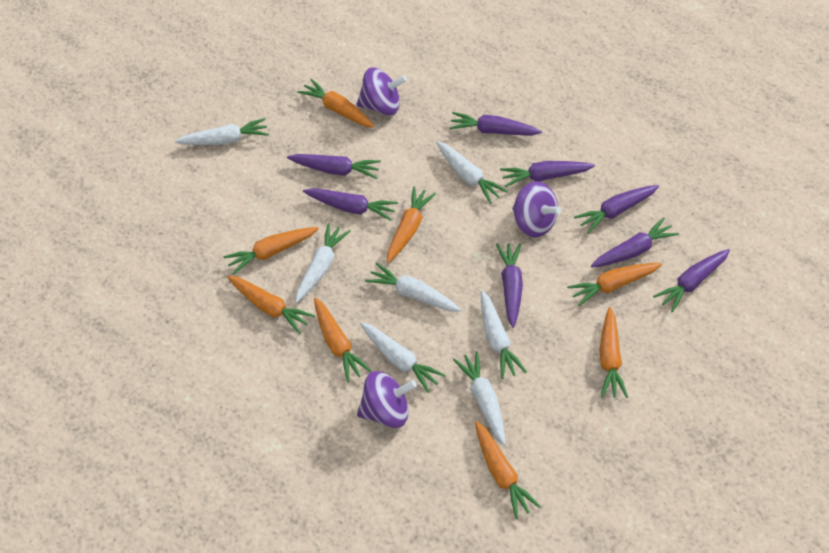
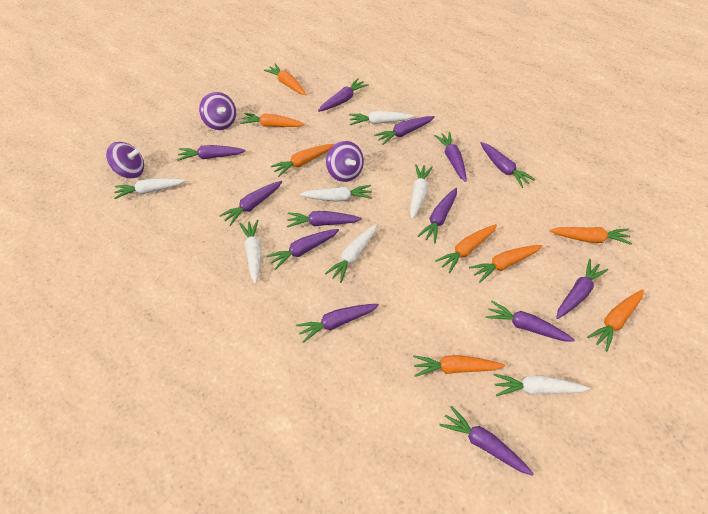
purple carrot: [287,154,381,179] [303,188,398,221] [449,112,542,135] [496,243,523,328] [500,161,595,187] [574,185,659,234] [591,218,679,267] [653,249,730,313] = 8 -> [177,145,245,161] [219,181,282,226] [266,229,339,270] [287,211,362,227] [296,304,379,343] [318,78,369,112] [374,116,435,145] [418,188,457,243] [434,132,467,182] [439,406,534,476] [480,142,536,188] [486,301,575,342] [556,259,609,319] = 13

